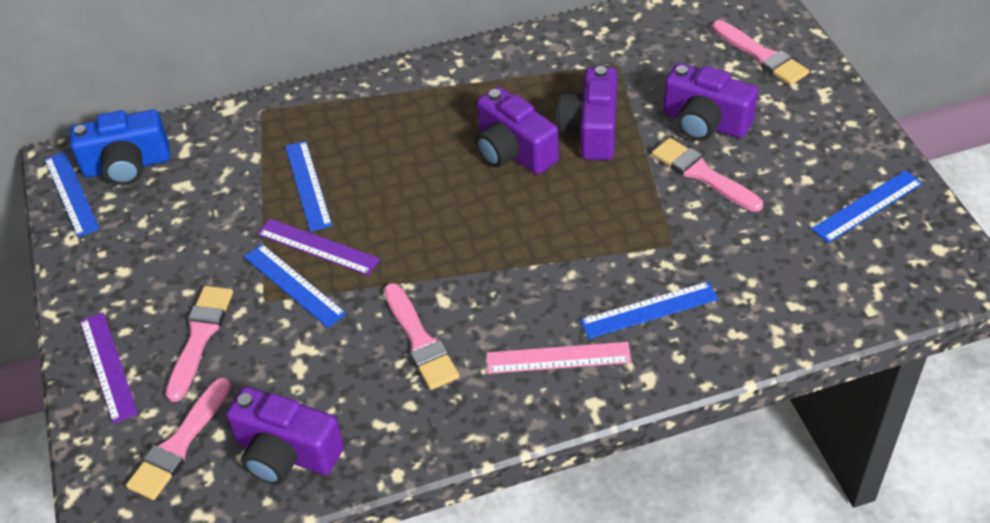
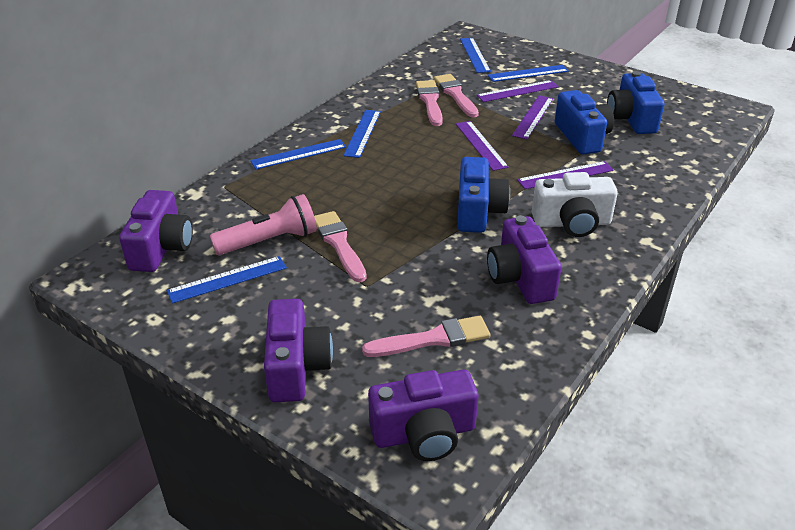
blue camera: [70,110,170,185] = 1 -> [457,157,510,233] [555,90,614,155] [607,71,665,134] = 3
pink brush: [126,378,231,500] [166,286,233,402] [384,283,460,390] [652,138,763,212] [712,20,809,85] = 5 -> [314,211,367,282] [362,316,490,357] [416,80,443,126] [434,74,479,118] = 4
pink flashlight: none = 0 -> [210,194,317,255] = 1
pink ruler: [486,342,631,374] = 1 -> none = 0
purple ruler: [80,312,138,424] [258,219,380,275] = 2 -> [456,121,509,171] [477,80,559,102] [512,95,553,139] [517,161,614,189] = 4
white camera: none = 0 -> [532,172,618,237] = 1

